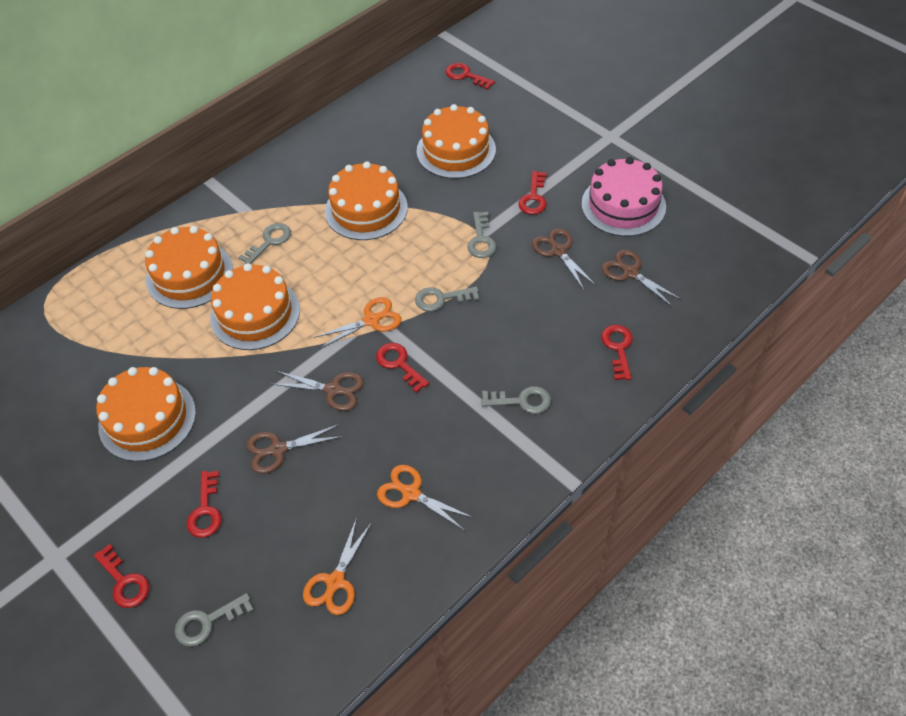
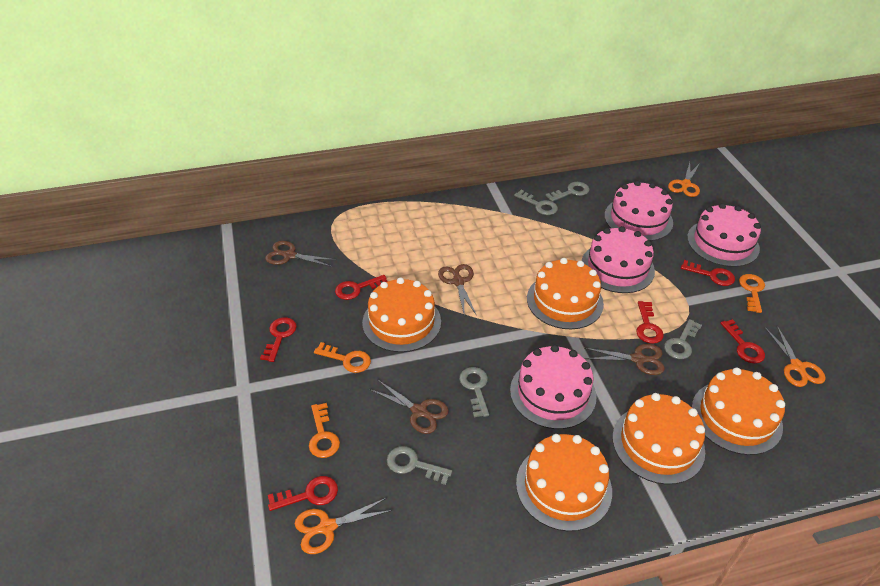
orange key: none = 0 -> [309,403,340,458] [314,342,371,373] [739,274,765,313] = 3
pink cake: [581,157,666,236] = 1 -> [510,345,596,429] [582,226,655,293] [604,181,673,241] [687,203,761,267] = 4

